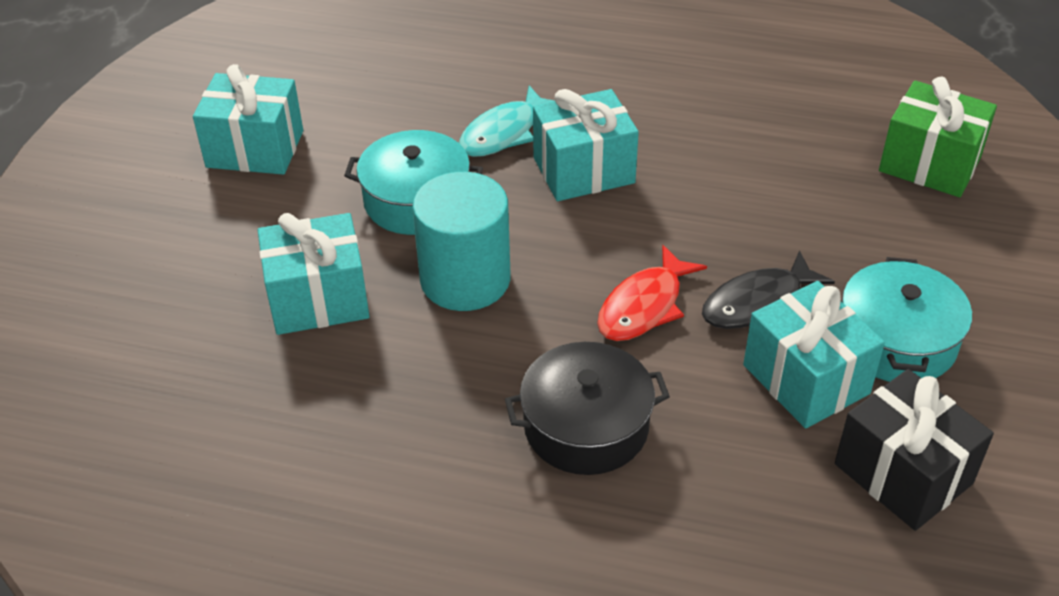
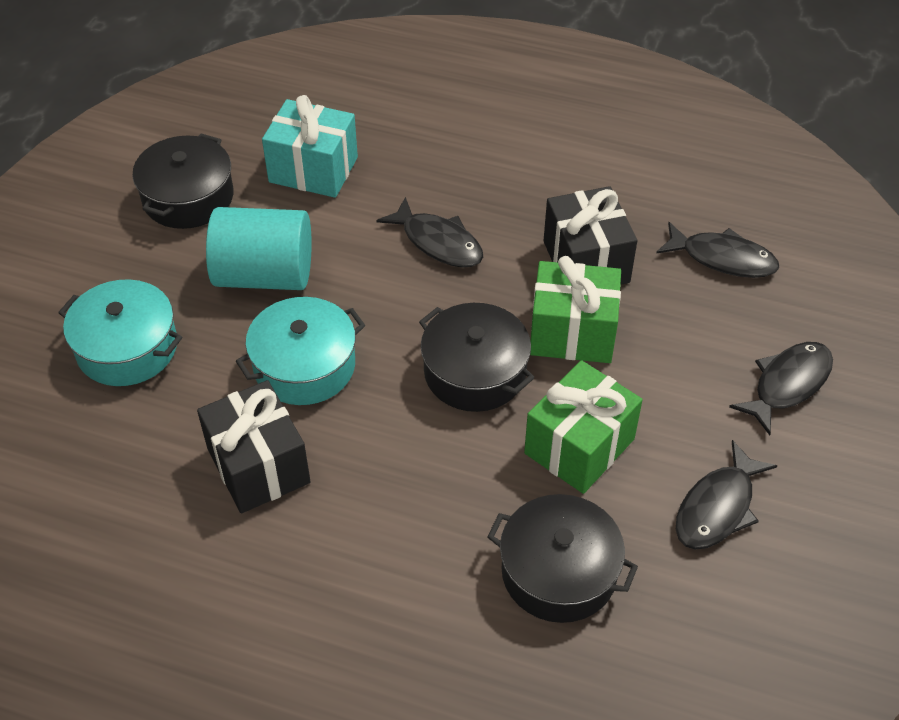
black fish: [702,250,835,329] = 1 -> [376,197,483,268] [656,222,779,278] [676,440,777,550] [729,342,833,435] = 4
black gift: [835,369,994,531] = 1 -> [197,380,311,513] [544,186,637,285] = 2
black pot: [505,342,670,475] = 1 -> [132,134,233,229] [419,303,534,412] [487,494,638,623] = 3
green gift: [879,77,997,197] = 1 -> [524,360,643,494] [530,256,621,363] = 2
red fish: [597,245,707,341] = 1 -> none = 0
turquoise fish: [459,85,555,157] = 1 -> none = 0
turquoise gift: [193,64,303,175] [258,213,370,335] [533,89,639,201] [743,281,885,429] = 4 -> [262,95,358,198] = 1

